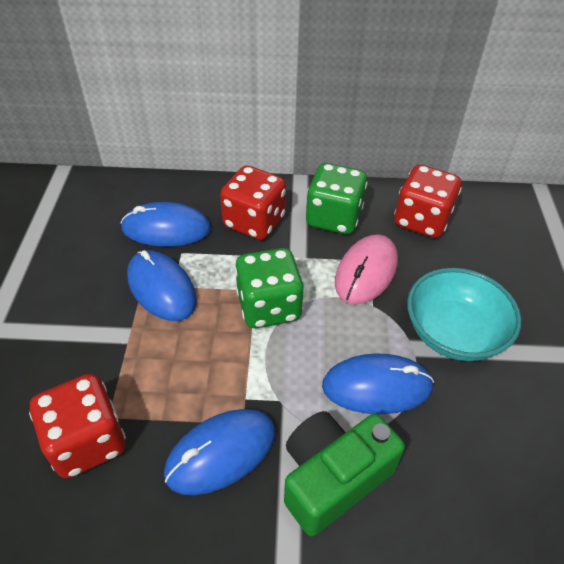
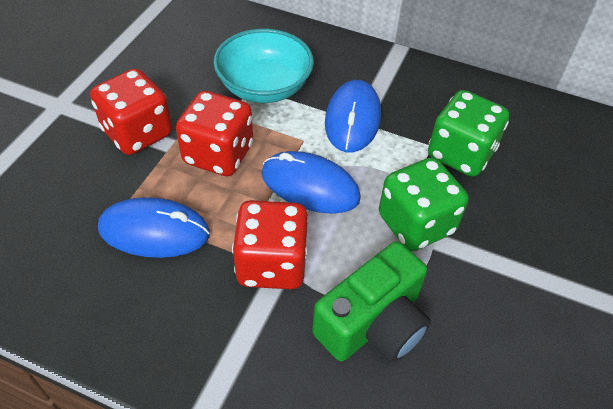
blue mouse: [121,202,211,247] [127,250,197,321] [164,409,275,495] [322,353,434,414] = 4 -> [98,197,210,258] [262,151,361,214] [325,80,381,152] = 3
pink mouse: [335,234,398,304] = 1 -> none = 0

